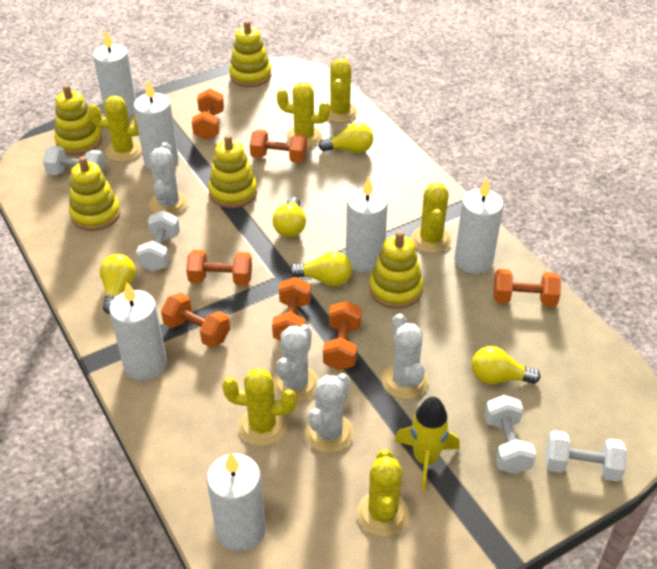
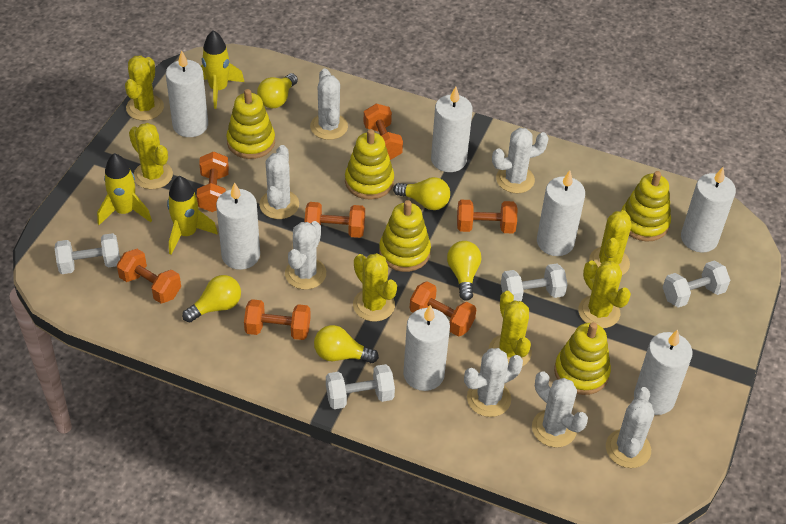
white cactus: [149,142,188,215] [273,324,319,402] [305,373,354,453] [382,313,428,399] = 4 -> [259,145,299,219] [285,221,326,290] [310,69,348,140] [464,348,523,417] [492,128,549,193] [532,371,588,447] [606,387,654,468] = 7
white candle: [93,29,136,117] [109,282,167,381] [134,80,179,170] [207,453,265,552] [346,176,388,273] [454,178,504,274] = 6 -> [166,50,208,137] [216,182,260,270] [403,305,450,391] [431,87,473,172] [537,170,585,256] [634,329,693,415] [681,167,736,252] = 7
yellow rocket: [395,397,460,492] = 1 -> [97,153,152,225] [167,176,218,255] [201,30,244,109] = 3

